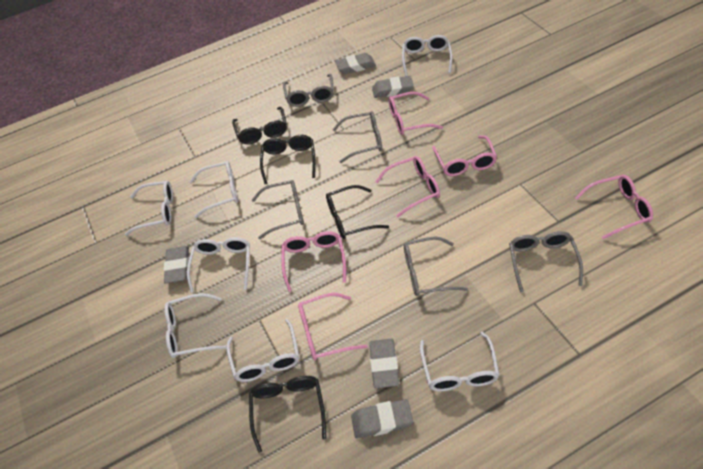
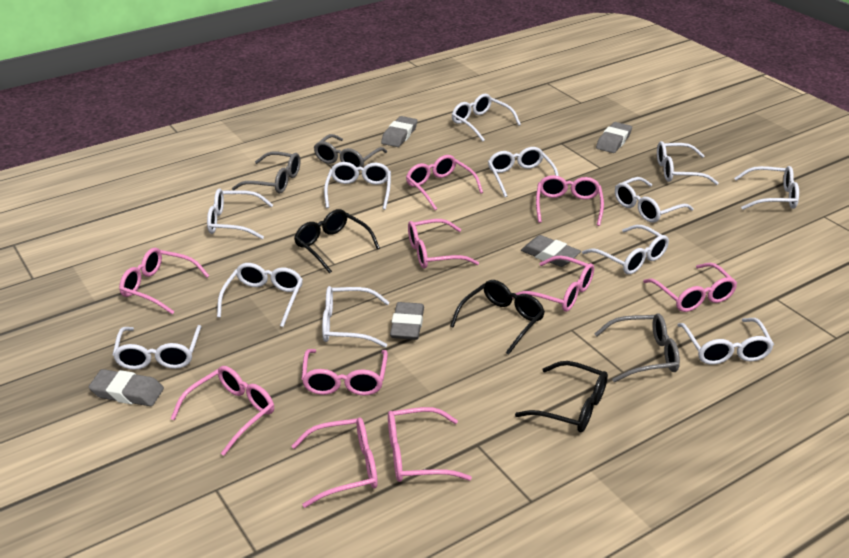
black glasses: [232,107,287,144] [249,376,326,453] [260,135,316,184] [326,185,389,239] = 4 -> [294,209,380,274] [450,280,545,355] [515,361,608,432] = 3
grey glasses: [252,180,304,239] [283,74,334,107] [332,111,382,163] [404,237,468,296] [509,231,583,293] = 5 -> [232,152,301,194] [314,134,387,167] [594,313,680,382] = 3
pink glasses: [281,231,346,292] [298,293,368,360] [375,156,440,217] [388,92,443,135] [432,136,497,176] [575,175,653,239] = 6 -> [119,248,209,314] [170,366,274,456] [291,418,378,508] [301,349,388,396] [388,407,472,482] [406,155,483,210] [408,219,479,269] [512,255,594,312] [536,175,604,226] [643,263,737,312] = 10
white glasses: [125,181,173,236] [164,293,226,358] [187,237,250,293] [190,161,238,218] [226,319,299,382] [402,35,452,76] [420,331,500,392] = 7 -> [112,325,202,370] [207,188,273,239] [217,263,303,327] [322,286,390,347] [324,162,391,210] [452,94,521,142] [488,147,559,197] [582,225,669,274] [615,177,694,223] [657,141,719,185] [677,318,774,365] [734,166,799,210] = 12

